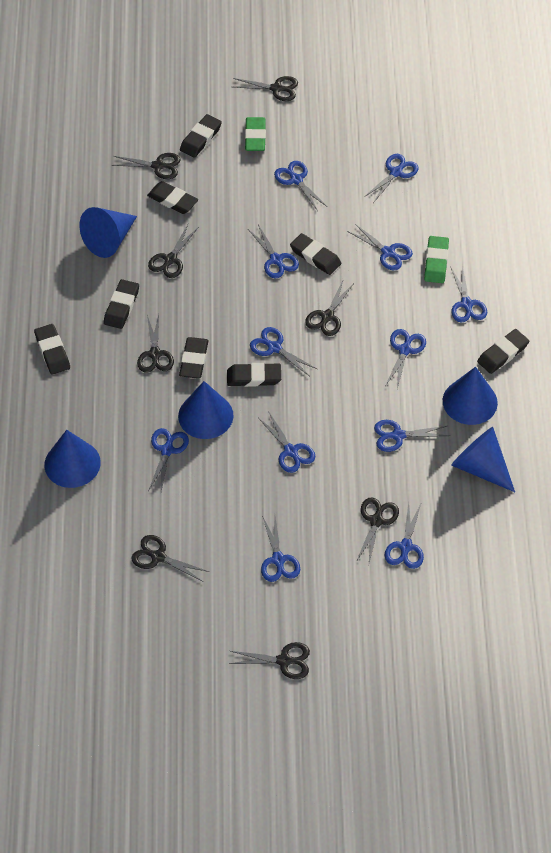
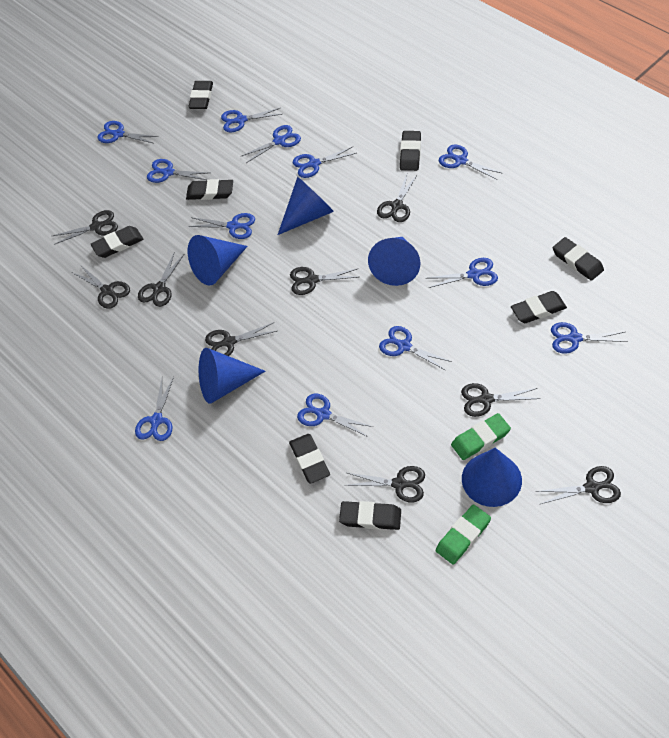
black scissors: [112,153,181,179] [131,535,209,582] [137,314,174,373] [148,225,198,278] [229,642,310,679] [233,76,298,101] [305,281,354,336] [356,498,399,563] = 8 -> [53,210,118,245] [73,265,130,309] [138,253,184,307] [205,322,277,356] [290,267,359,295] [345,466,425,502] [377,174,418,222] [461,383,540,417] [536,466,621,504] = 9

